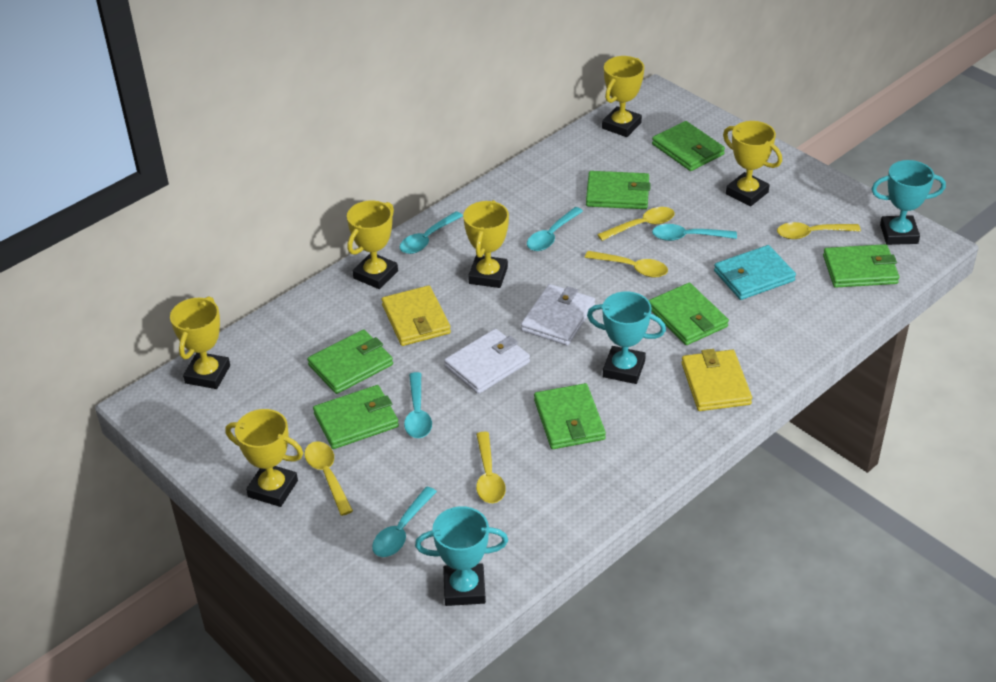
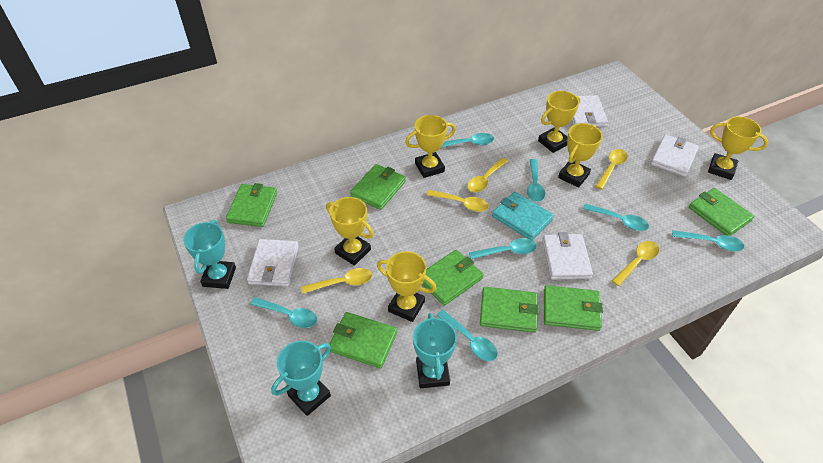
turquoise spoon: [372,487,437,557] [400,211,463,254] [404,372,432,438] [527,207,583,251] [652,224,737,241] = 5 -> [250,297,317,328] [437,310,498,361] [441,133,494,148] [469,238,537,259] [527,159,545,202] [583,203,649,231] [672,230,744,251] = 7
white wallet: [444,329,530,394] [521,284,595,346] = 2 -> [247,239,299,287] [542,232,593,280] [572,95,608,127] [651,134,699,177] = 4
yellow wallet: [382,285,451,346] [681,349,752,411] = 2 -> none = 0

